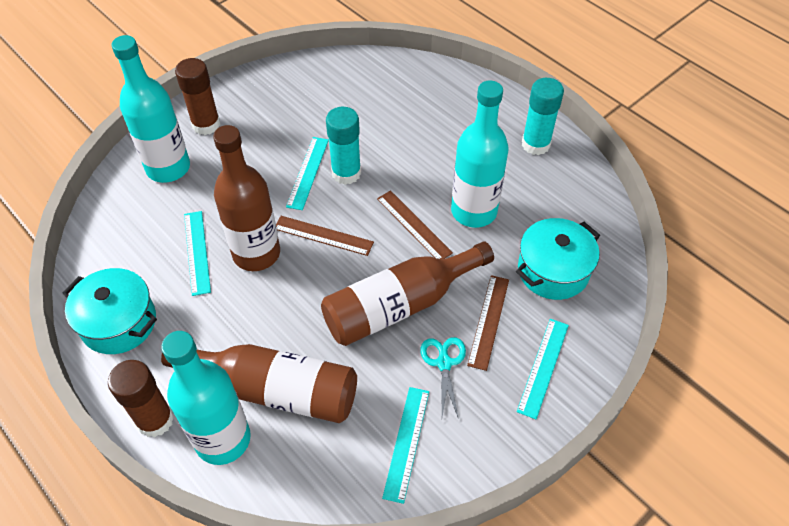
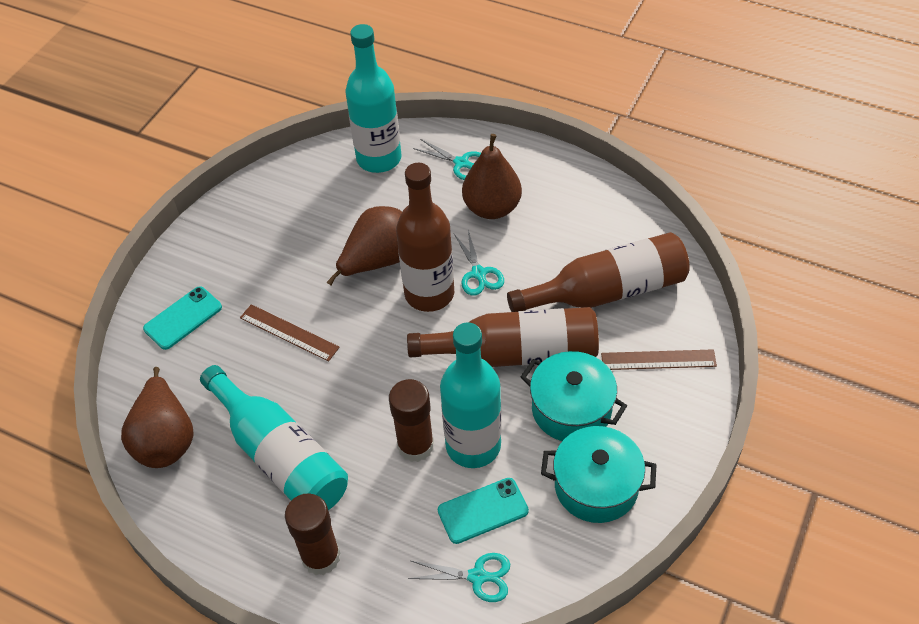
brown pear: none = 0 -> [121,367,194,468] [326,206,402,285] [462,134,522,219] = 3
brown ruler: [276,216,374,256] [377,190,453,259] [467,275,509,371] = 3 -> [240,304,340,361] [601,349,717,370] = 2
turquoise glue stick: [326,107,361,185] [522,78,564,155] = 2 -> none = 0
turquoise phone: none = 0 -> [143,286,222,350] [438,478,529,544] = 2
turquoise ruler: [184,211,211,296] [286,137,329,210] [382,387,429,504] [517,319,569,420] = 4 -> none = 0
turquoise scissors: [421,337,466,419] = 1 -> [408,553,510,602] [413,139,481,180] [454,230,504,296] = 3

